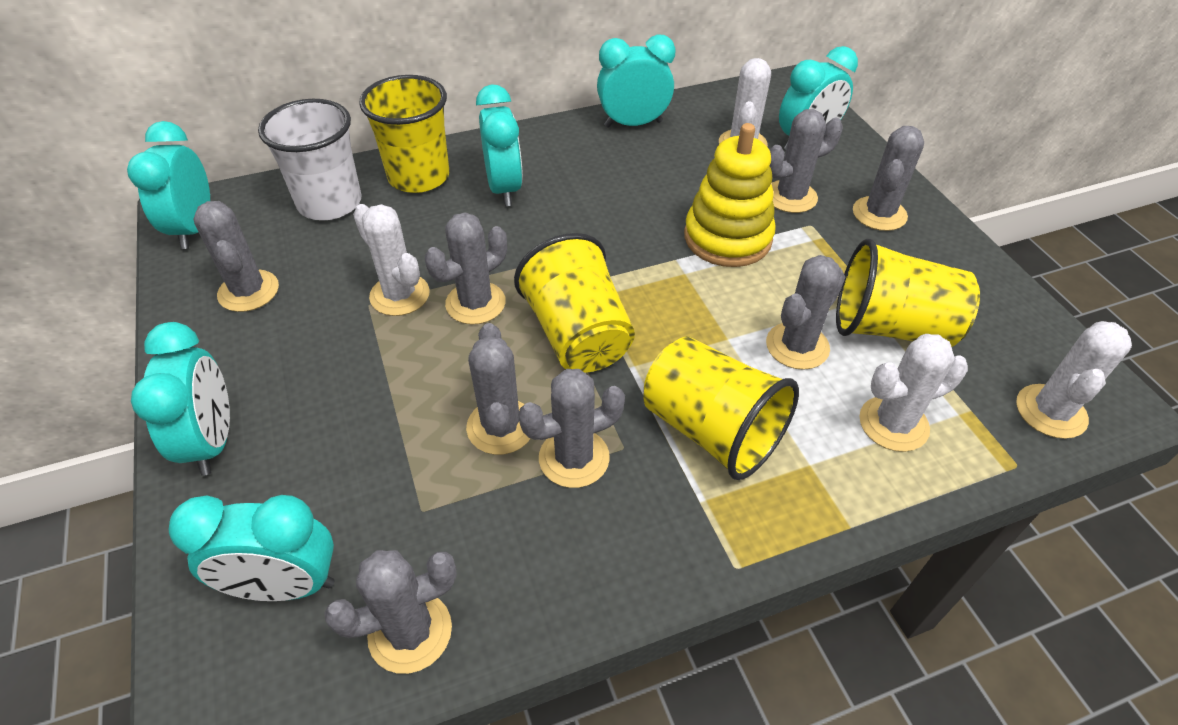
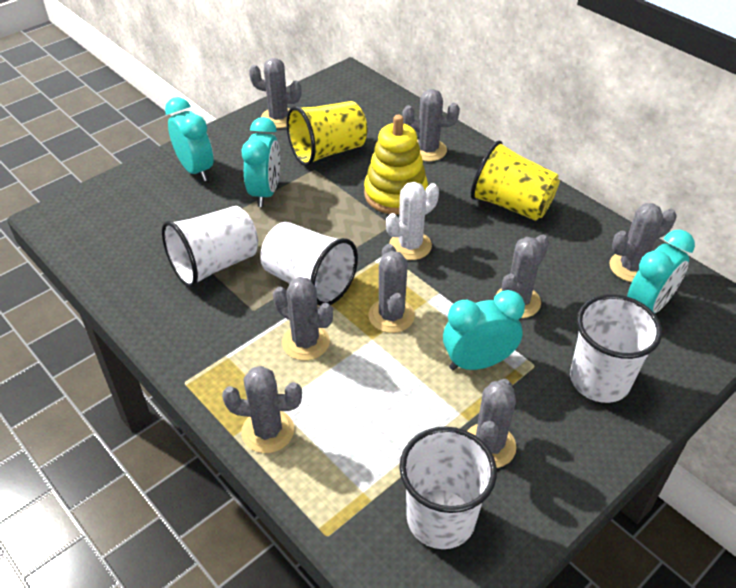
turquoise clock: [127,121,210,249] [131,322,230,476] [169,495,334,601] [476,84,523,206] [597,34,676,128] [779,46,858,149] = 6 -> [165,97,213,182] [242,117,280,207] [443,290,525,370] [627,230,695,314] = 4
white cactus: [353,204,430,316] [719,58,771,146] [859,334,968,452] [1016,321,1132,439] = 4 -> [386,182,439,260] = 1
white cup: [258,99,361,220] = 1 -> [162,206,258,288] [260,222,358,305] [399,426,497,549] [570,294,662,403] = 4
yellow cup: [359,75,449,193] [514,233,635,373] [643,336,799,480] [836,239,980,347] = 4 -> [286,101,367,166] [471,141,560,221] = 2

